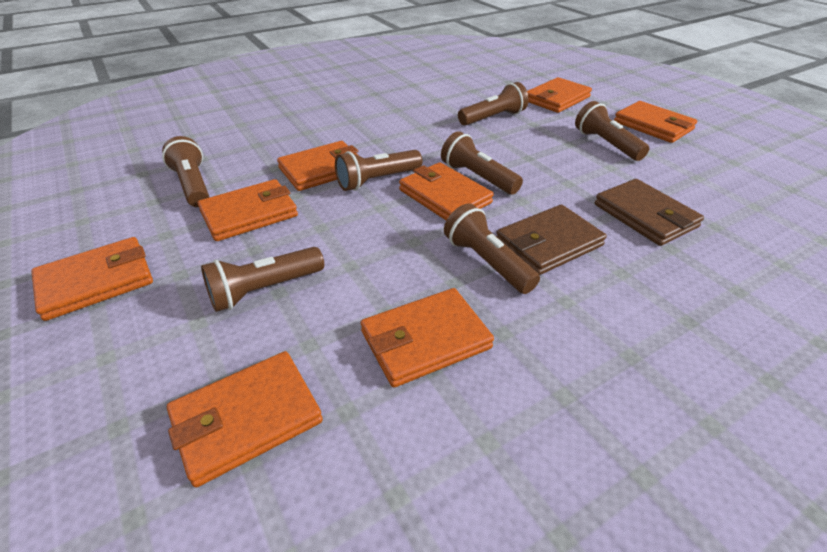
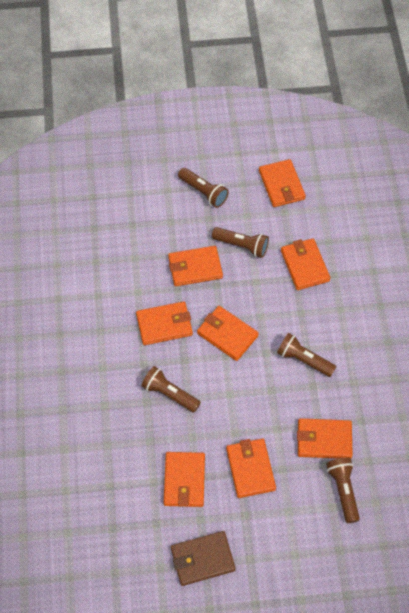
brown flashlight: [162,136,209,207] [201,247,324,312] [335,150,422,191] [441,131,523,195] [444,203,540,294] [458,82,528,126] [575,101,649,161] = 7 -> [141,366,201,413] [178,168,229,208] [212,227,269,258] [277,333,336,377] [326,457,360,523] = 5
brown wallet: [497,205,607,275] [595,179,704,246] = 2 -> [171,531,236,586] = 1

